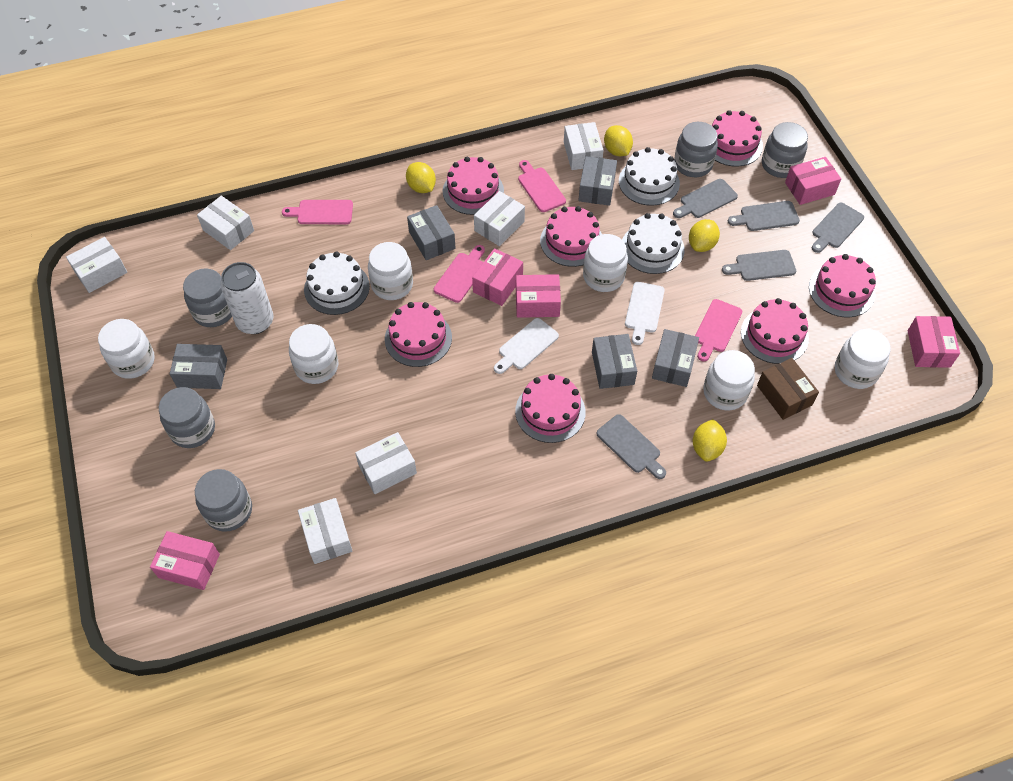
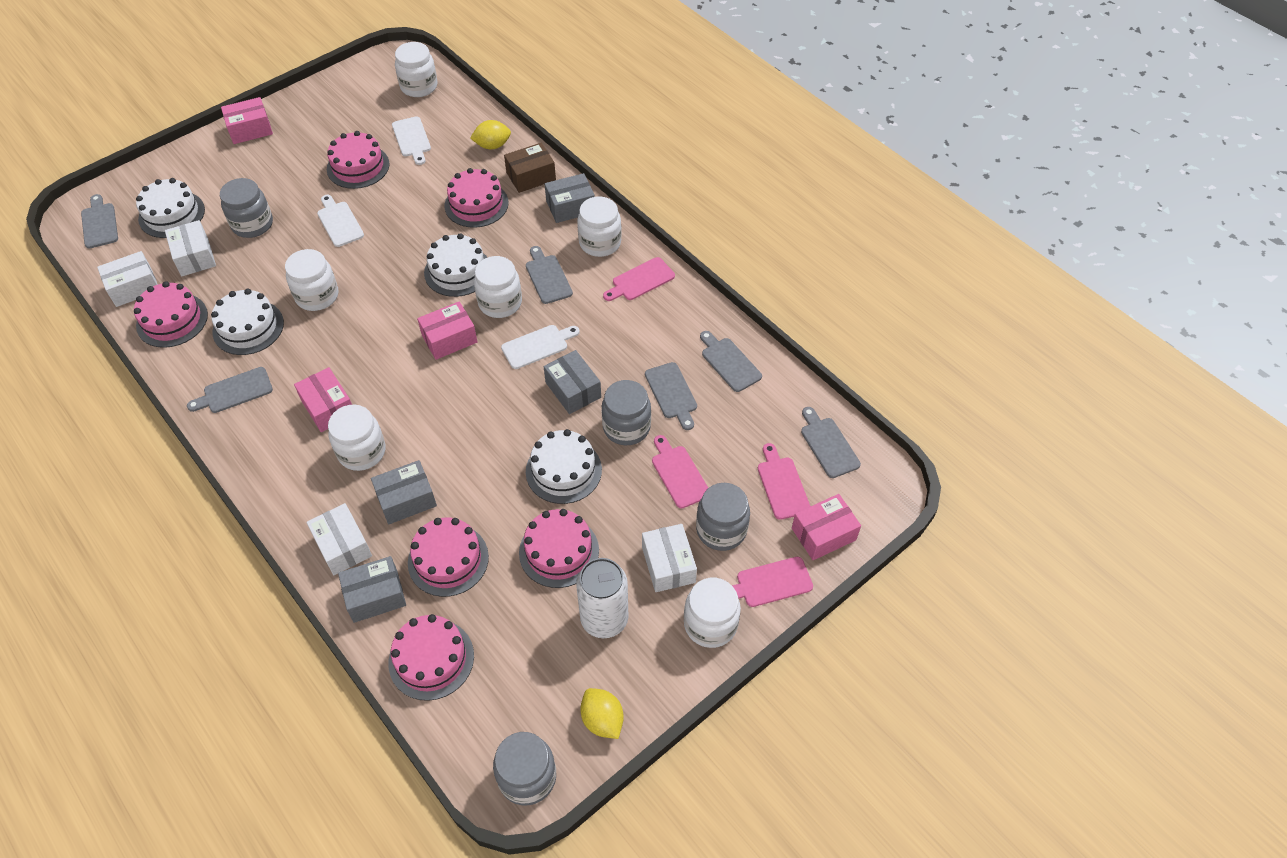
grey box: [170,344,227,389] [407,205,456,260] [578,156,617,206] [592,334,637,389] [652,329,699,387] = 5 -> [338,556,406,623] [371,460,437,524] [544,350,601,414] [545,173,595,223] = 4
grey cutting board: [596,414,666,479] [673,179,738,218] [722,250,796,281] [728,201,800,231] [812,203,864,253] = 5 -> [81,194,118,248] [187,367,273,413] [526,246,573,304] [645,362,697,430] [700,331,762,392] [801,407,861,478] = 6
grey jar: [159,387,215,448] [183,268,232,327] [195,469,252,532] [674,122,718,177] [762,122,808,178] = 5 -> [220,178,273,238] [493,732,556,806] [602,380,651,445] [696,483,750,551] = 4
pink box: [150,531,220,590] [472,248,523,306] [516,274,561,318] [785,157,841,205] [908,316,960,368] = 5 -> [221,97,273,144] [294,367,352,432] [417,301,477,360] [792,494,861,560] = 4
pink cake: [385,302,452,367] [443,157,504,215] [515,374,586,443] [540,206,602,267] [712,110,763,167] [741,298,809,364] [809,254,876,317] = 7 -> [134,281,208,348] [327,131,389,189] [388,614,474,701] [408,518,489,597] [444,168,509,228] [519,509,599,588] = 6
white box: [66,237,127,293] [197,196,254,250] [298,498,352,564] [355,432,417,494] [474,191,525,246] [564,122,604,170] = 6 -> [97,251,158,307] [165,220,216,276] [307,503,372,575] [642,524,697,592] = 4
white cake: [304,252,370,315] [619,147,680,206] [622,213,685,274] = 3 -> [136,178,205,238] [211,289,284,355] [424,233,488,297] [526,429,602,504] = 4
white cutting board: [494,318,559,374] [625,282,665,345] = 2 -> [317,195,364,247] [392,116,431,165] [501,325,580,369] = 3
yellow lemon: [406,162,436,193] [604,125,633,156] [689,219,720,252] [693,419,727,462] = 4 -> [470,120,511,149] [580,688,624,739] = 2

